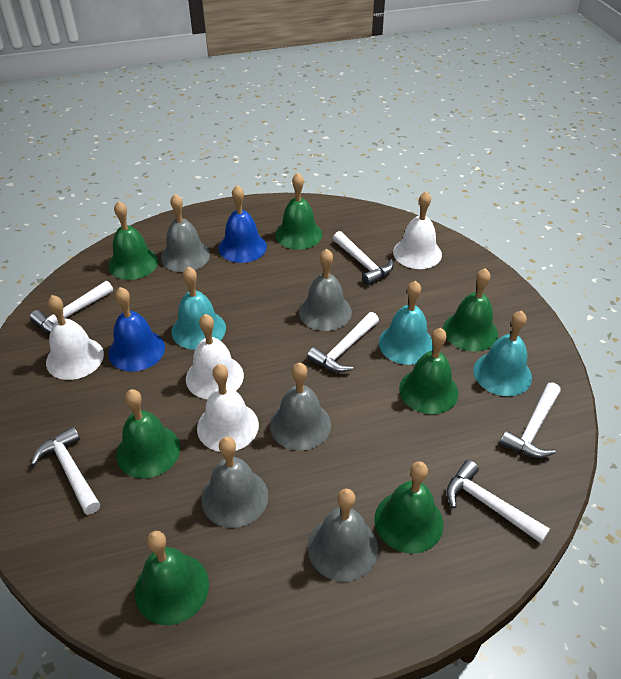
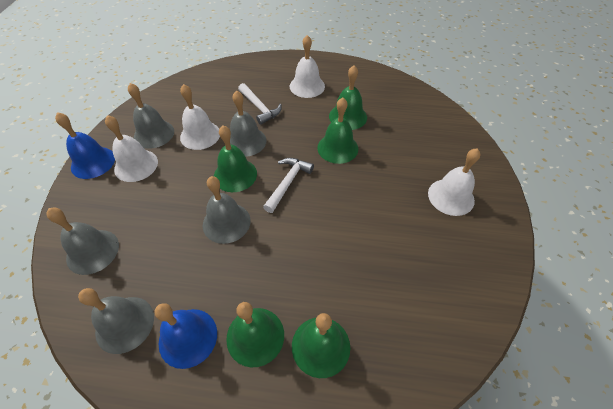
green bell: [108,201,158,280] [116,389,180,478] [135,531,209,625] [275,173,322,250] [374,461,443,554] [399,328,459,414] [443,268,498,352] = 7 -> [214,126,257,192] [226,302,284,367] [292,313,350,378] [317,97,358,164] [329,66,367,130] = 5
turquoise bell: [171,266,226,350] [379,281,433,365] [473,311,532,396] = 3 -> none = 0
white hammer: [30,281,113,333] [31,426,100,515] [307,312,379,373] [333,231,394,285] [446,460,550,543] [500,383,561,458] = 6 -> [238,83,282,125] [263,158,314,213] = 2

